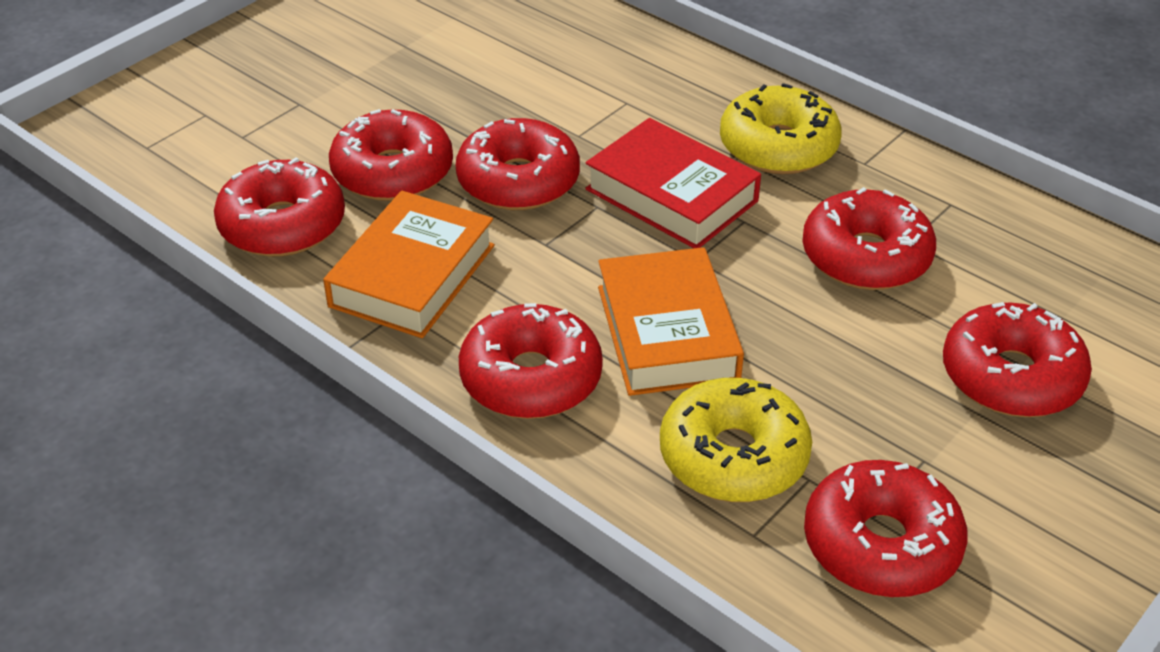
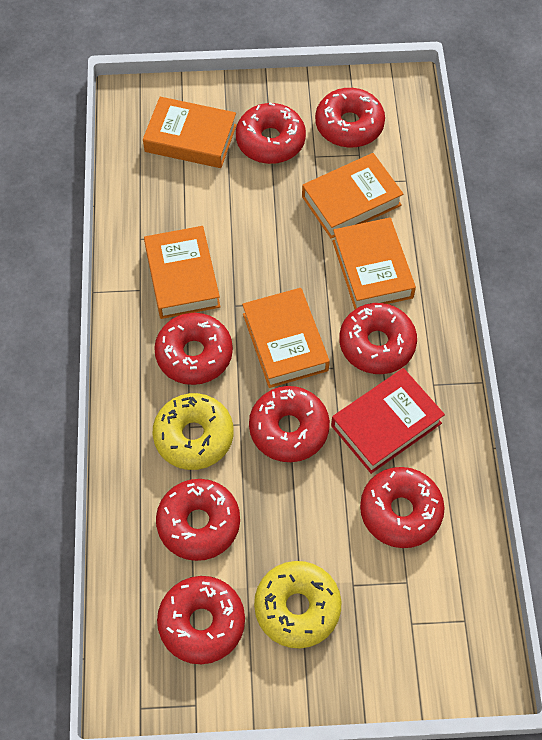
orange book: [323,191,495,338] [598,247,744,396] = 2 -> [143,97,237,168] [144,226,221,319] [242,288,330,388] [302,153,403,239] [332,218,416,309] = 5
red donut: [214,158,345,257] [329,109,453,201] [456,118,580,210] [459,303,603,419] [802,187,936,290] [804,460,968,597] [943,302,1092,417] = 7 -> [154,313,233,385] [156,479,240,561] [157,576,245,664] [236,103,306,164] [249,386,330,462] [315,88,385,148] [339,303,417,374] [360,467,445,548] = 8

